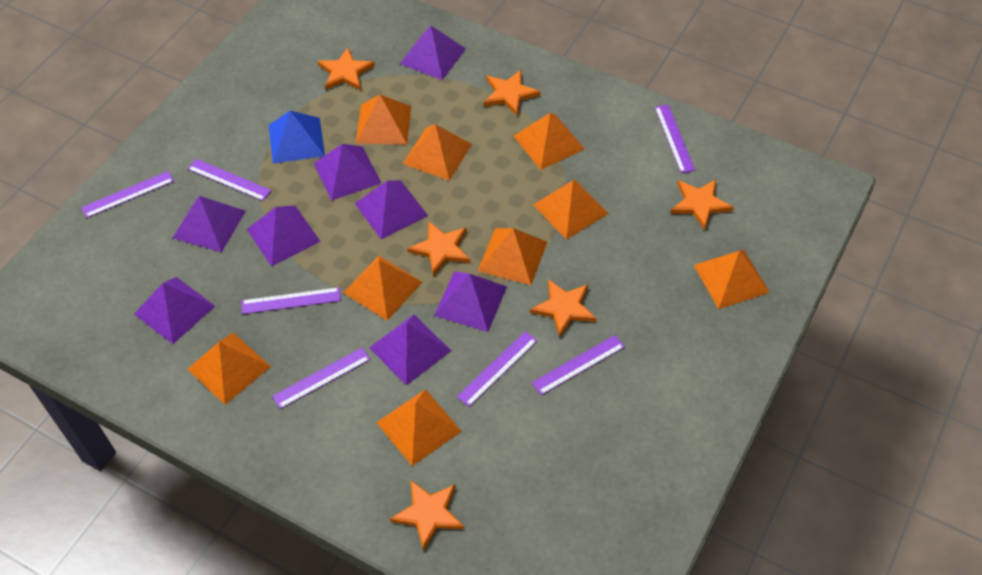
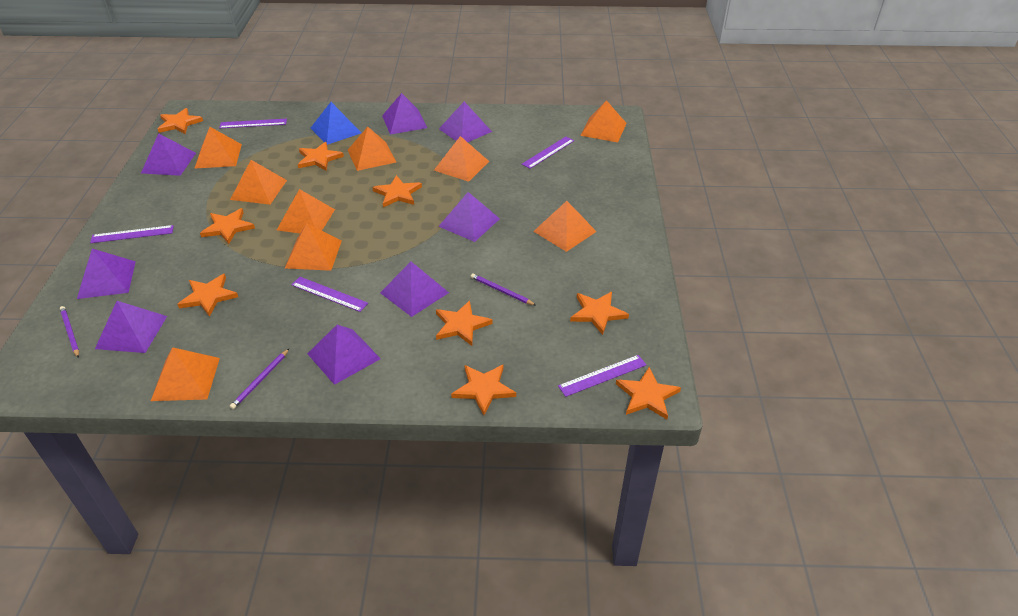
orange star: [317,47,375,90] [390,480,464,551] [407,221,470,276] [484,70,541,116] [530,279,597,337] [670,179,734,230] = 6 -> [158,108,203,134] [177,274,238,317] [200,208,255,244] [298,142,344,171] [372,175,422,207] [436,300,493,346] [451,365,516,415] [570,292,629,335] [616,367,681,420] = 9
purple pencil: none = 0 -> [60,306,79,358] [230,349,289,409] [471,273,535,305] = 3
purple ruler: [81,171,174,218] [188,159,272,201] [242,287,341,314] [272,347,371,409] [457,331,537,407] [532,335,625,395] [655,105,695,173] = 7 -> [90,225,174,243] [219,119,287,128] [291,277,368,312] [521,137,574,169] [558,355,646,397] = 5

